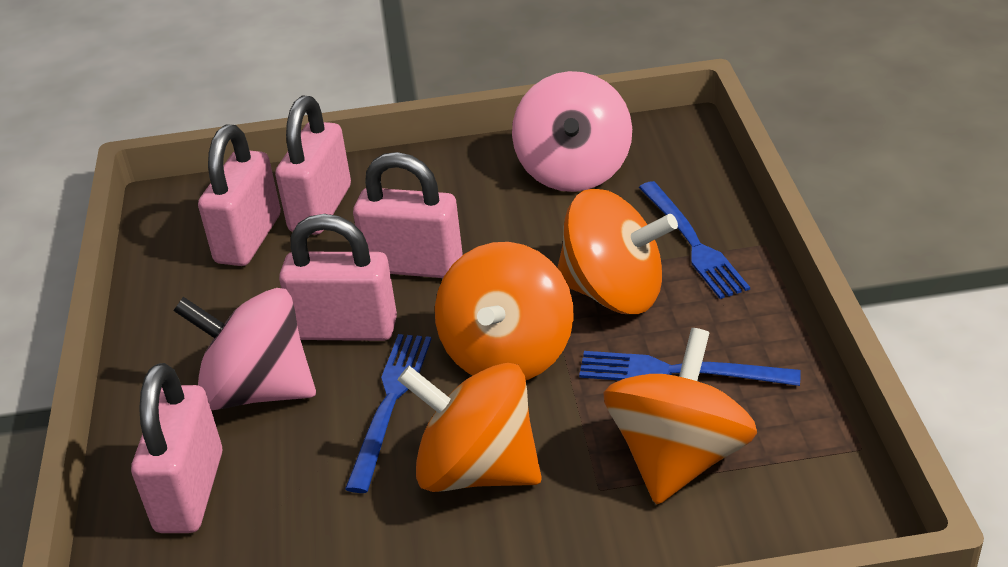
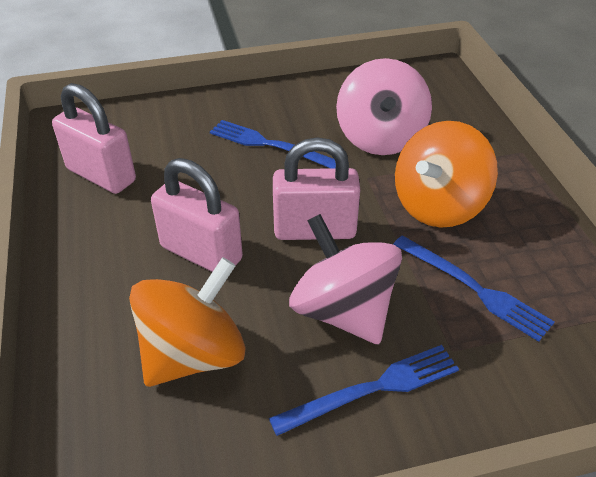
orange spinning top: [398,363,542,492] [435,242,574,380] [557,189,678,314] [603,328,757,505] = 4 -> [129,257,246,387] [395,121,498,228] = 2
pink padlock: [131,363,222,533] [198,124,281,266] [275,95,351,235] [279,214,397,341] [353,152,463,278] = 5 -> [52,83,136,194] [151,158,243,272] [273,137,360,240] = 3

